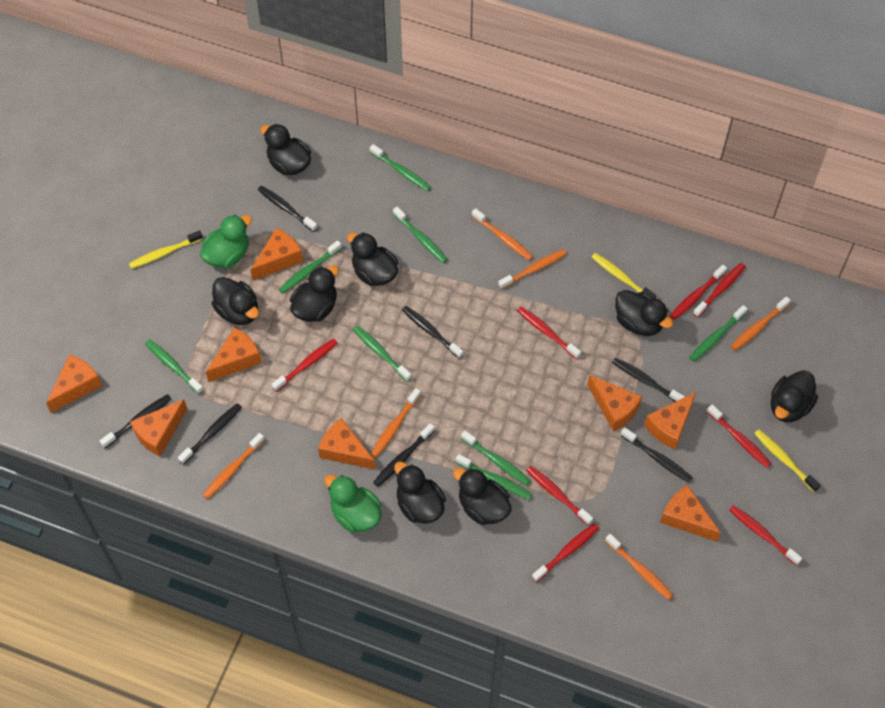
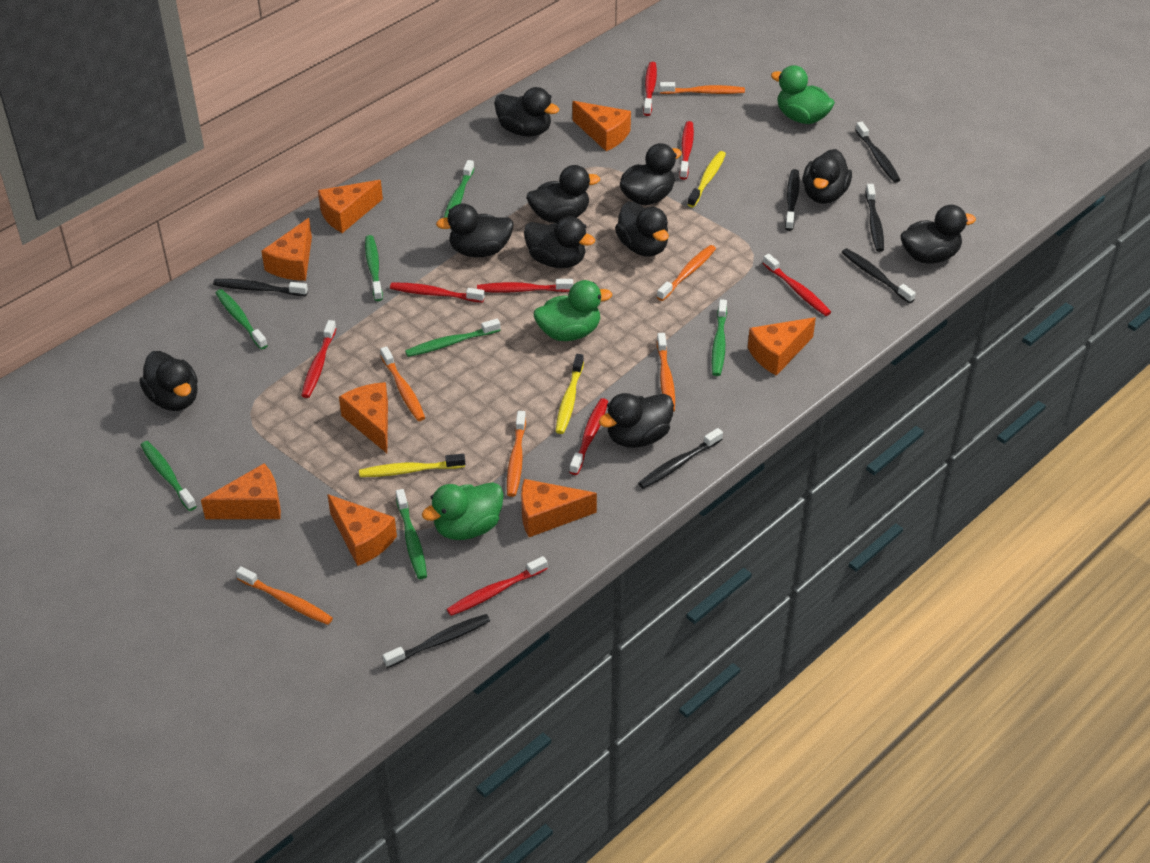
black duck: [212,277,259,325] [260,124,311,175] [290,266,339,322] [347,232,398,286] [394,462,446,524] [453,468,511,525] [615,290,673,336] [771,370,818,422] = 8 -> [139,351,198,411] [436,203,514,257] [494,87,559,137] [524,216,595,268] [527,165,600,223] [599,393,674,448] [615,201,669,257] [620,143,682,205] [803,149,852,204] [900,205,976,264] = 10
green duck: [200,215,252,268] [324,475,382,533] = 2 -> [422,482,504,540] [534,280,612,341] [771,65,835,124] = 3
green toothbrush: [145,340,204,394] [279,240,342,294] [353,326,412,382] [370,144,431,191] [393,207,448,263] [455,454,533,500] [461,431,531,486] [689,305,747,362] = 8 -> [141,441,197,511] [216,289,268,349] [365,235,383,301] [396,489,427,579] [405,319,500,357] [444,160,474,218] [711,299,727,376] = 7

